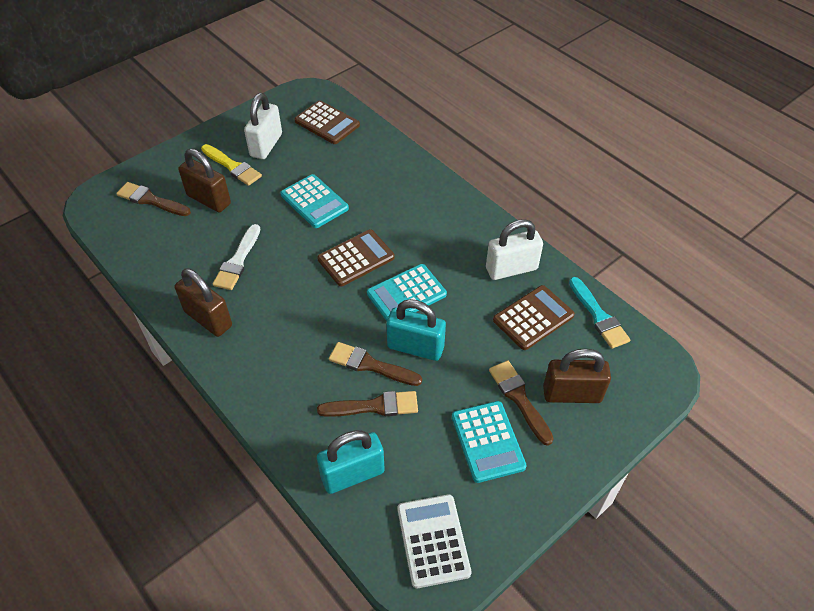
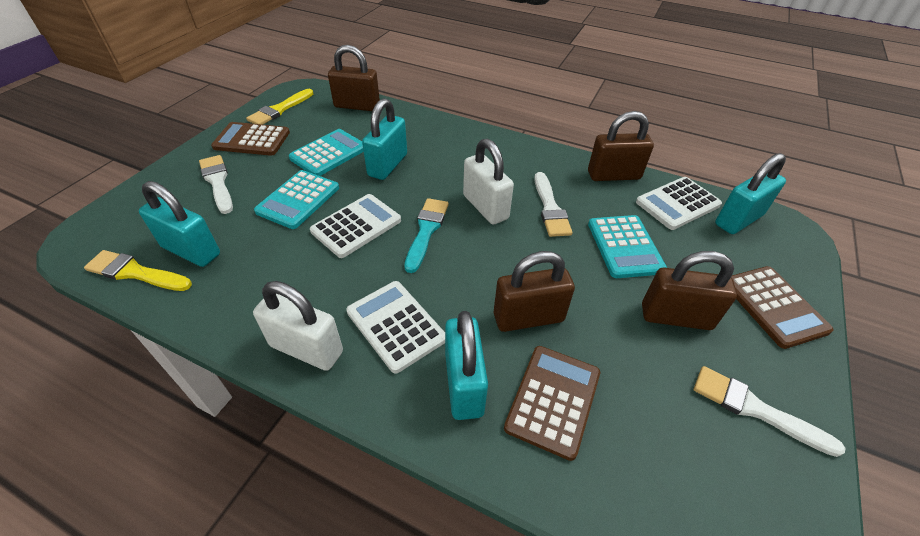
brown brush: [116,182,191,216] [317,391,418,417] [329,342,422,386] [489,361,554,446] = 4 -> none = 0
brown padlock: [175,268,232,337] [178,149,231,212] [543,348,611,403] = 3 -> [328,45,380,111] [494,251,575,332] [588,111,654,181] [642,251,737,330] = 4
turquoise padlock: [317,430,385,494] [387,299,446,361] = 2 -> [139,181,220,267] [362,98,407,180] [445,311,488,420] [715,153,786,234] = 4
white brush: [213,224,260,290] = 1 -> [199,155,233,214] [534,172,573,237] [694,366,845,457] = 3
white calculator: [398,494,471,588] = 1 -> [310,194,401,258] [346,281,445,373] [636,177,722,230] = 3
yellow brush: [201,144,262,186] = 1 -> [84,250,192,291] [246,89,313,125] = 2

